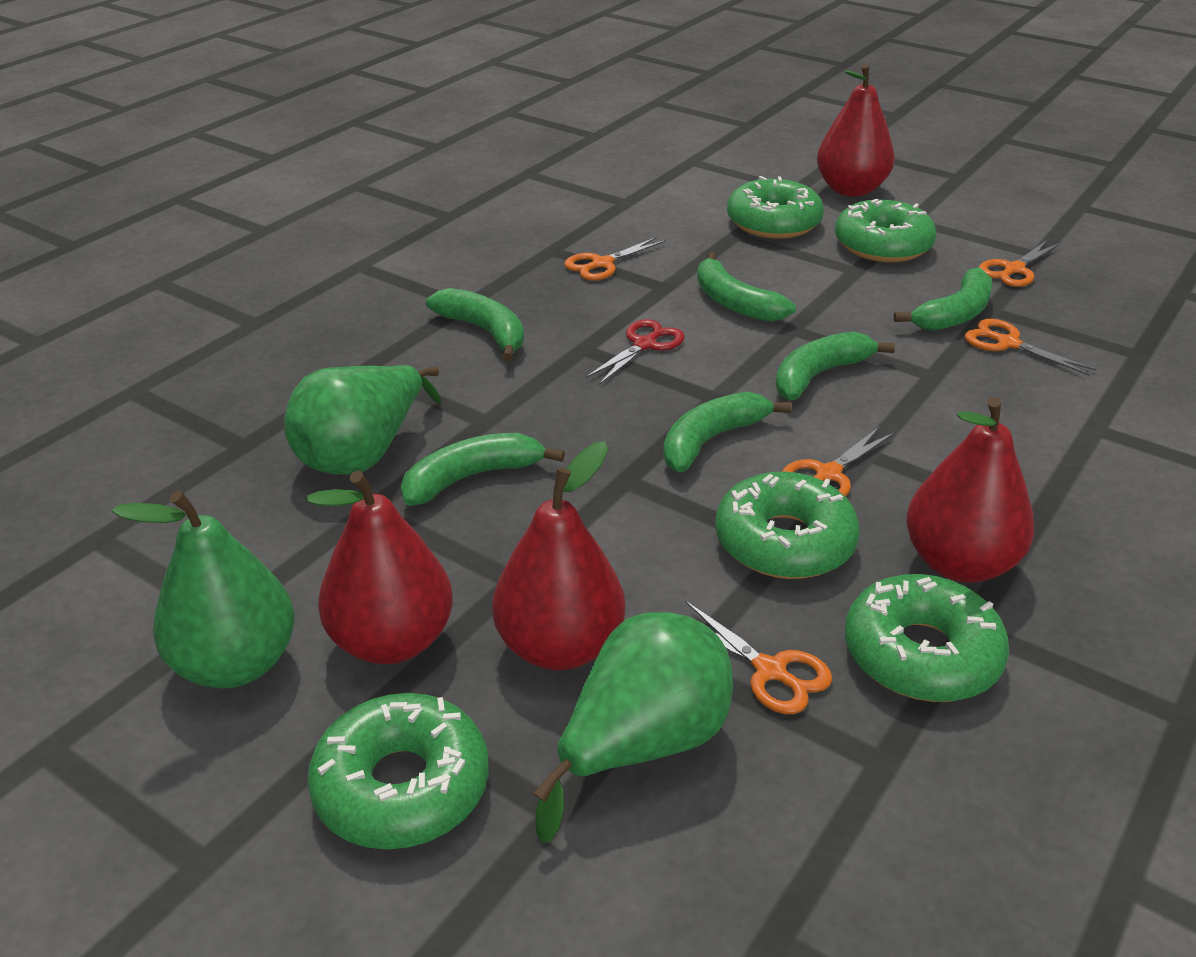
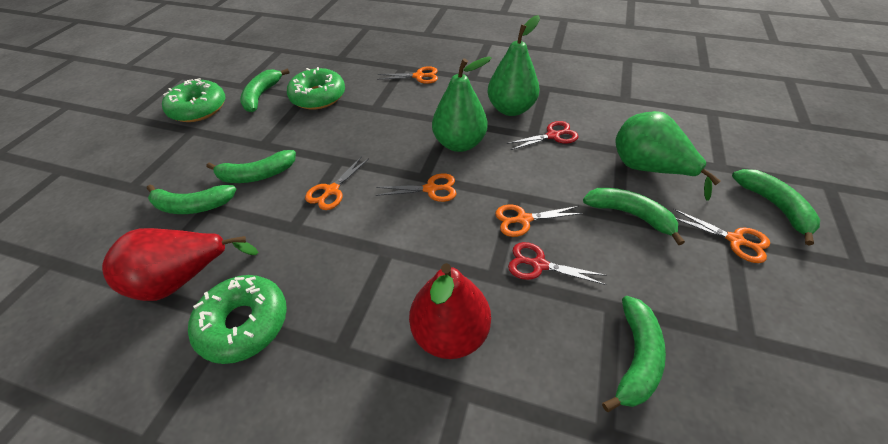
green donut: [307,693,489,850] [715,472,860,579] [727,176,824,239] [835,199,937,262] [845,574,1009,702] = 5 -> [162,78,225,122] [188,275,287,364] [287,67,345,110] = 3
red pear: [307,470,453,664] [492,441,625,670] [817,63,895,197] [906,397,1035,583] = 4 -> [102,228,258,301] [409,263,491,359] = 2
red scissors: [586,319,685,385] = 1 -> [507,121,579,150] [508,242,607,285] = 2

